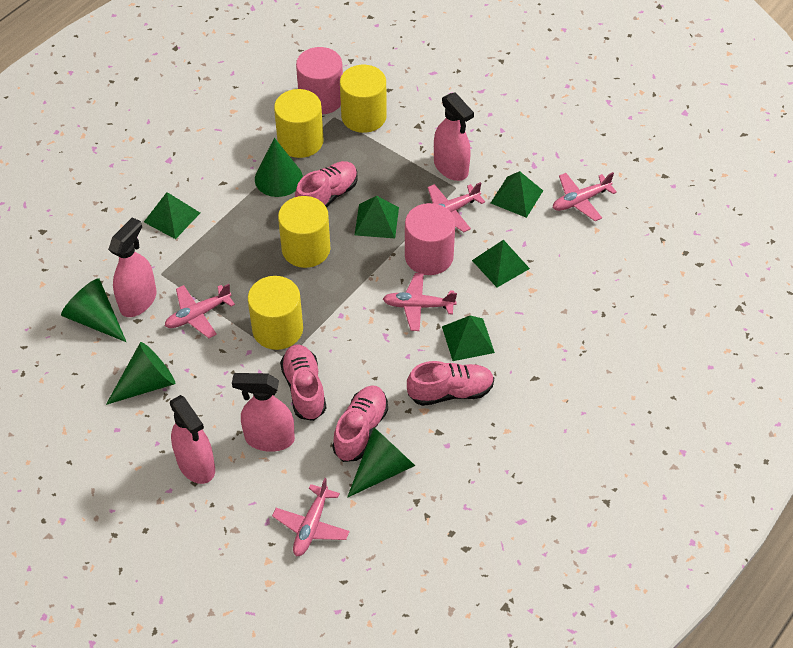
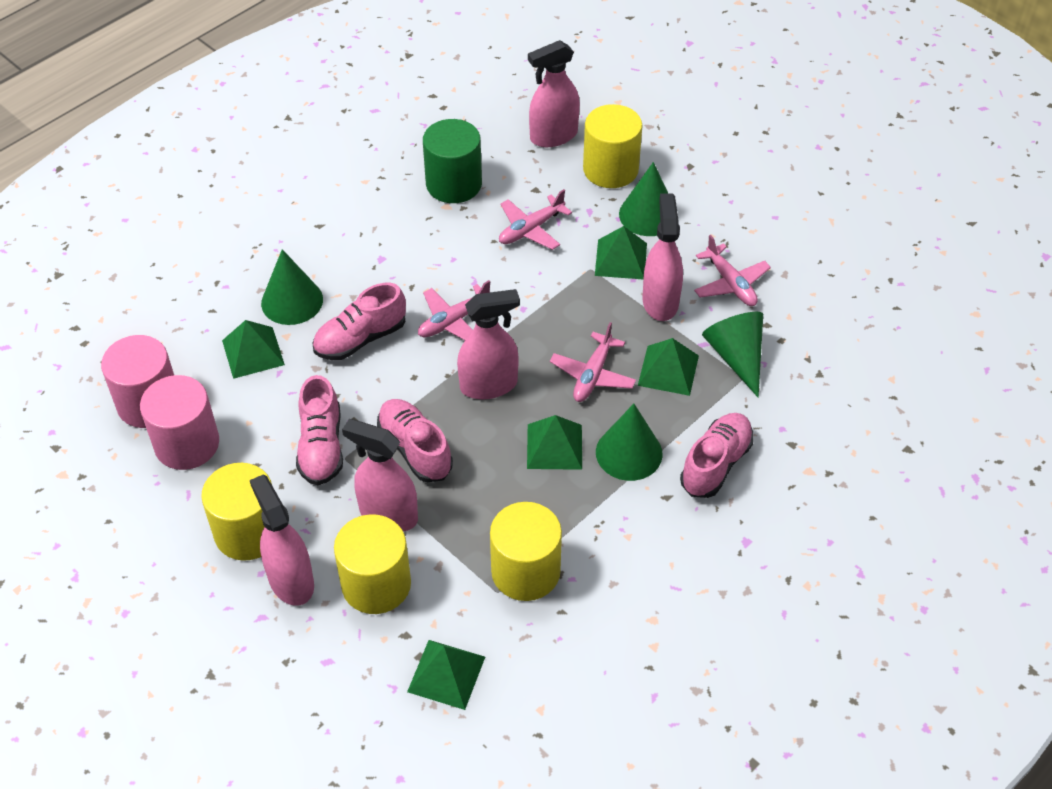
green cylinder: none = 0 -> [423,119,482,203] = 1
pink plane: [165,284,235,338] [272,478,350,557] [383,273,457,331] [428,182,485,232] [553,172,617,221] = 5 -> [418,280,490,340] [499,189,572,250] [550,322,636,402] [694,235,771,306] = 4
pink spray bottle: [108,217,157,317] [170,395,215,484] [232,373,295,452] [434,92,474,181] = 4 -> [250,474,314,606] [342,419,418,532] [457,289,520,399] [528,40,580,147] [642,193,683,321] = 5

